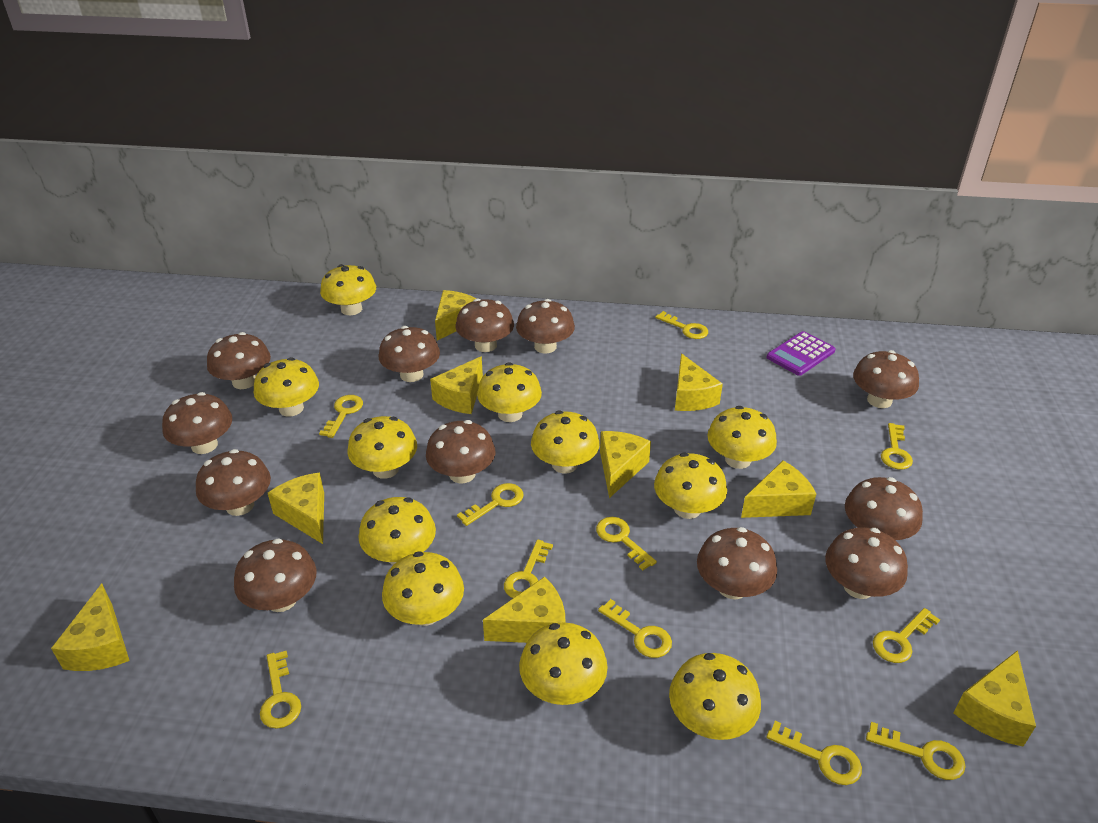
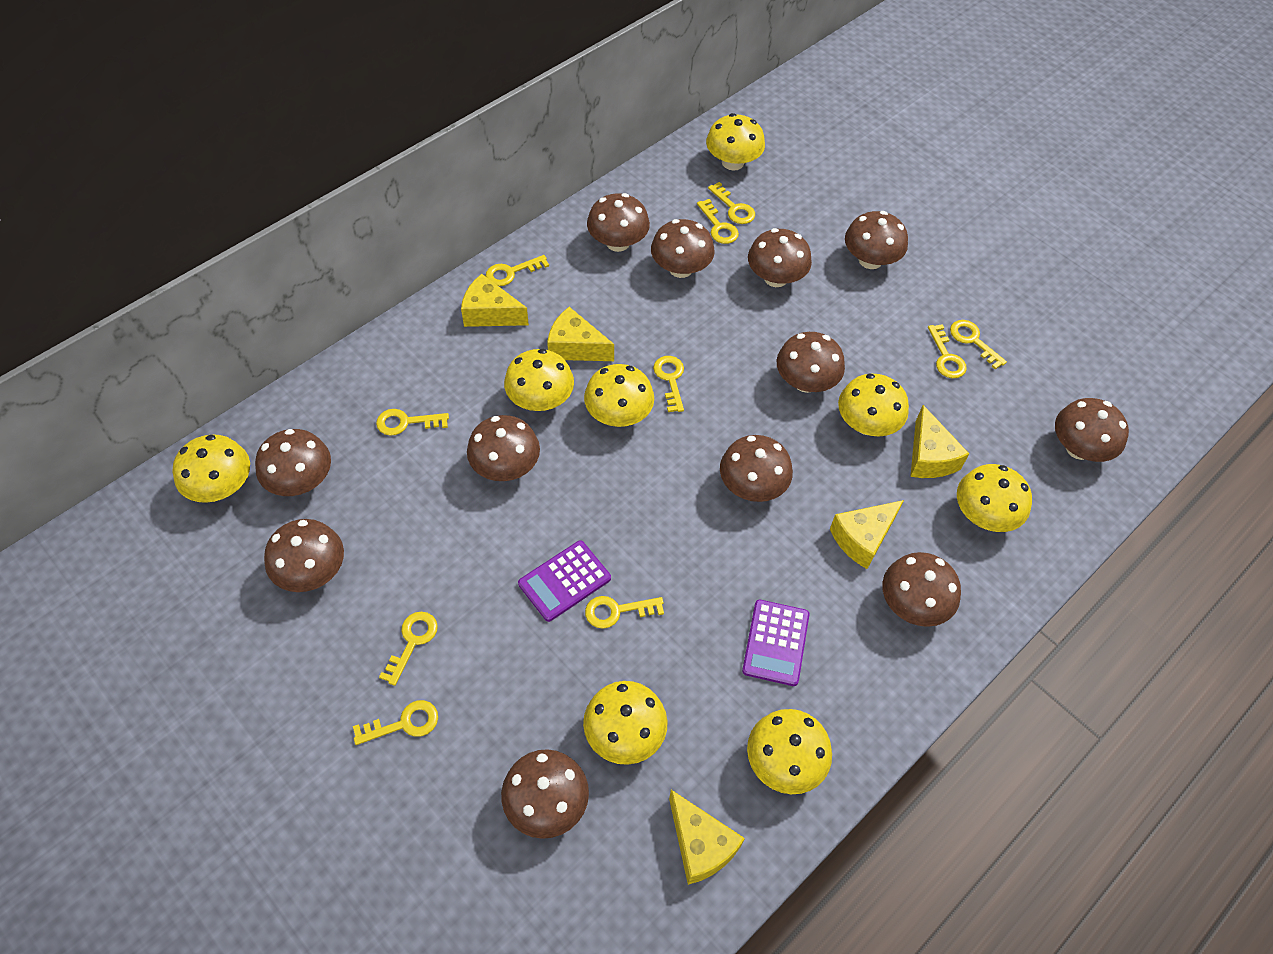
purple calculator: [766,331,836,376] = 1 -> [518,541,611,622] [742,600,809,686] = 2
yellow cheese: [51,584,130,671] [268,473,324,544] [430,357,483,414] [435,290,477,340] [483,577,566,643] [600,431,651,498] [675,354,723,411] [741,461,816,518] [953,650,1036,747] = 9 -> [461,274,529,327] [547,307,614,361] [669,790,745,885] [830,500,904,569] [910,405,969,478] = 5
yellow key: [260,651,301,729] [319,395,363,438] [457,483,524,526] [504,540,553,598] [596,517,657,570] [598,599,672,658] [655,311,708,339] [766,721,862,785] [866,722,965,780] [873,608,940,663] [881,423,913,469] = 11 -> [353,700,438,745] [376,409,449,436] [379,612,438,686] [486,255,549,286] [585,596,664,629] [653,356,684,412] [697,199,739,244] [708,182,755,224] [928,324,967,378] [950,320,1007,369] = 10
yellow mushroom: [254,357,319,416] [320,264,376,315] [347,416,417,479] [358,497,436,565] [382,551,464,626] [477,363,542,422] [519,622,608,705] [531,411,600,474] [654,453,727,519] [669,653,761,740] [707,406,777,469] = 11 -> [173,434,250,503] [504,349,574,411] [583,681,668,765] [584,364,654,427] [706,113,765,171] [747,709,832,794] [838,374,909,436] [957,464,1032,532] = 8

